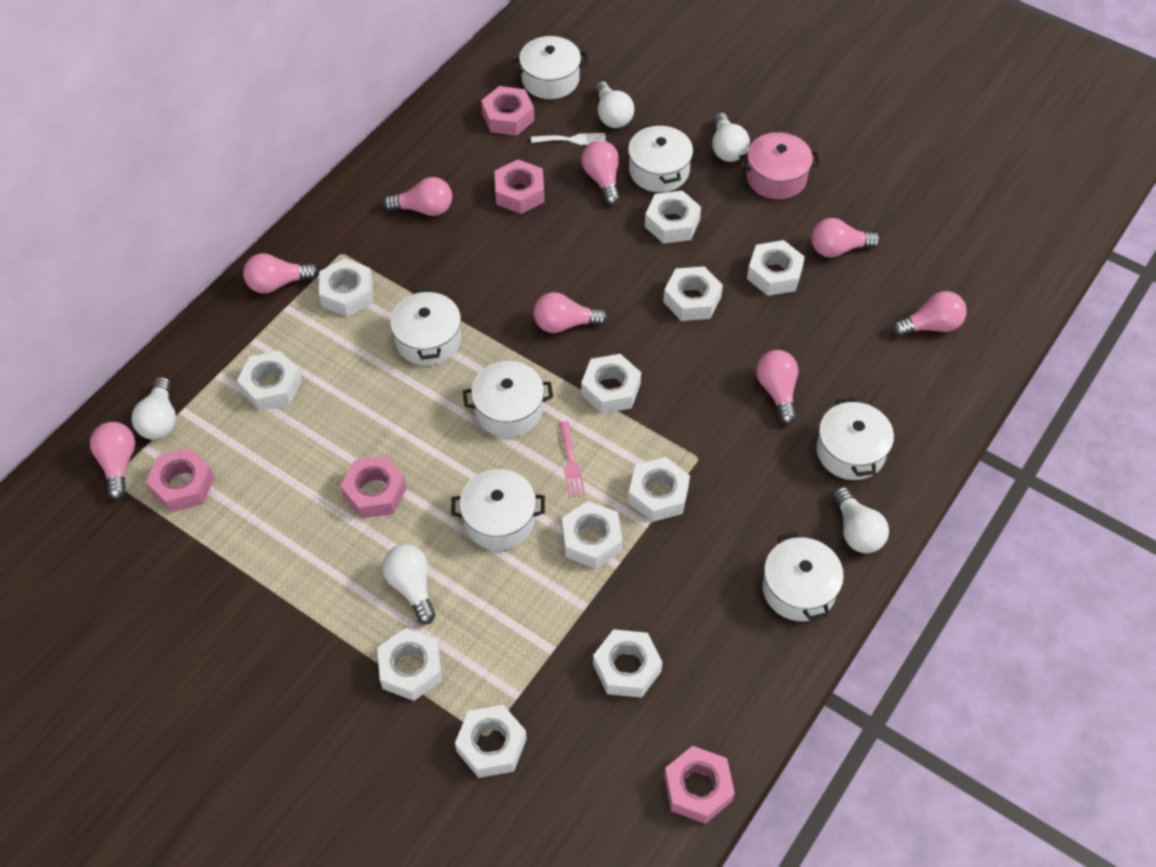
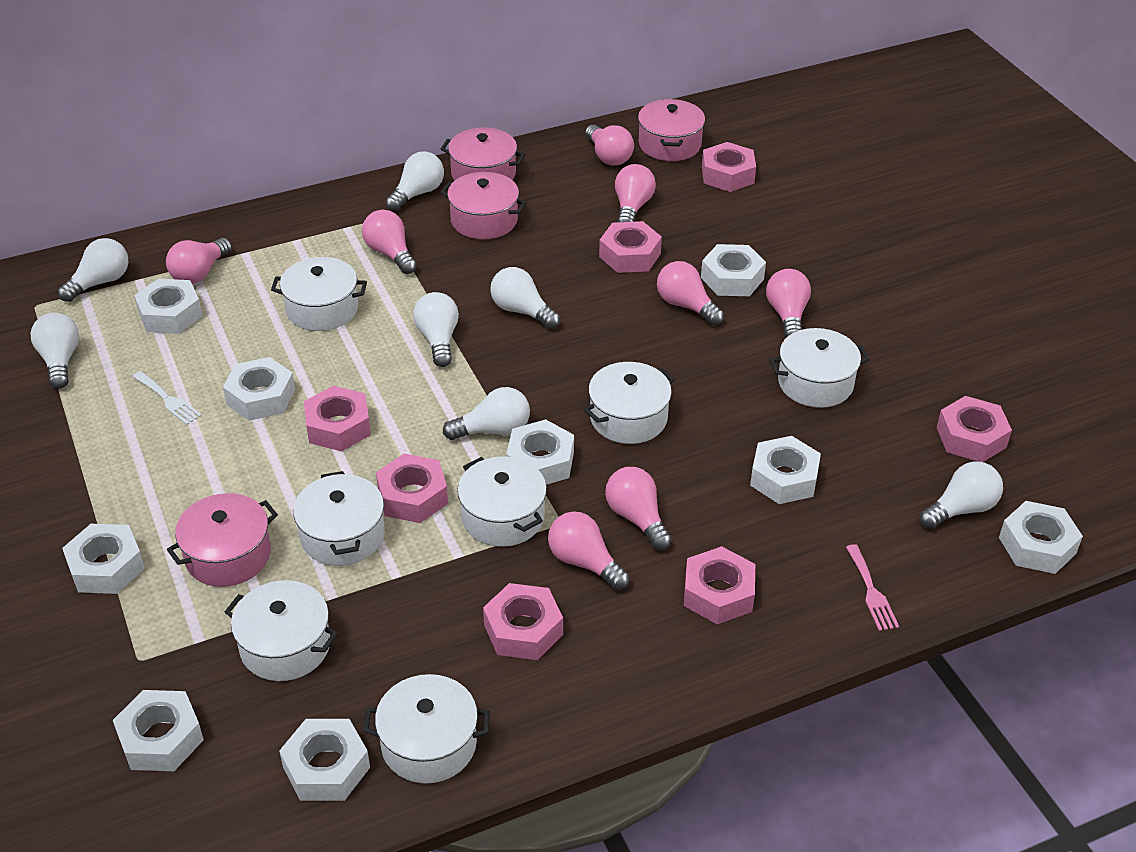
pink nut: [146,448,215,513] [340,456,407,518] [481,86,534,136] [495,159,544,214] [664,746,735,824] = 5 -> [304,386,371,451] [376,453,448,523] [483,583,563,660] [599,221,662,273] [684,546,755,624] [702,142,756,192] [936,396,1012,462] = 7
pink pot: [739,132,820,199] = 1 -> [167,493,278,587] [440,172,527,239] [441,128,525,181] [638,99,705,161] = 4
white light bulb: [131,377,176,440] [382,544,436,624] [595,81,634,128] [712,112,750,162] [833,487,889,553] = 5 -> [31,313,79,389] [58,238,128,302] [386,151,444,211] [413,292,459,367] [443,387,530,440] [490,267,560,329] [920,461,1003,529] = 7
white nut: [237,351,302,411] [319,258,373,317] [377,628,442,701] [455,705,527,778] [562,501,623,569] [581,354,641,414] [593,629,663,698] [628,457,690,522] [645,190,701,244] [663,266,723,321] [747,240,805,296] = 11 -> [62,524,145,594] [113,690,204,771] [134,279,203,334] [223,357,295,421] [279,719,370,801] [506,419,574,485] [701,244,766,296] [750,436,821,504] [999,501,1083,574] = 9

